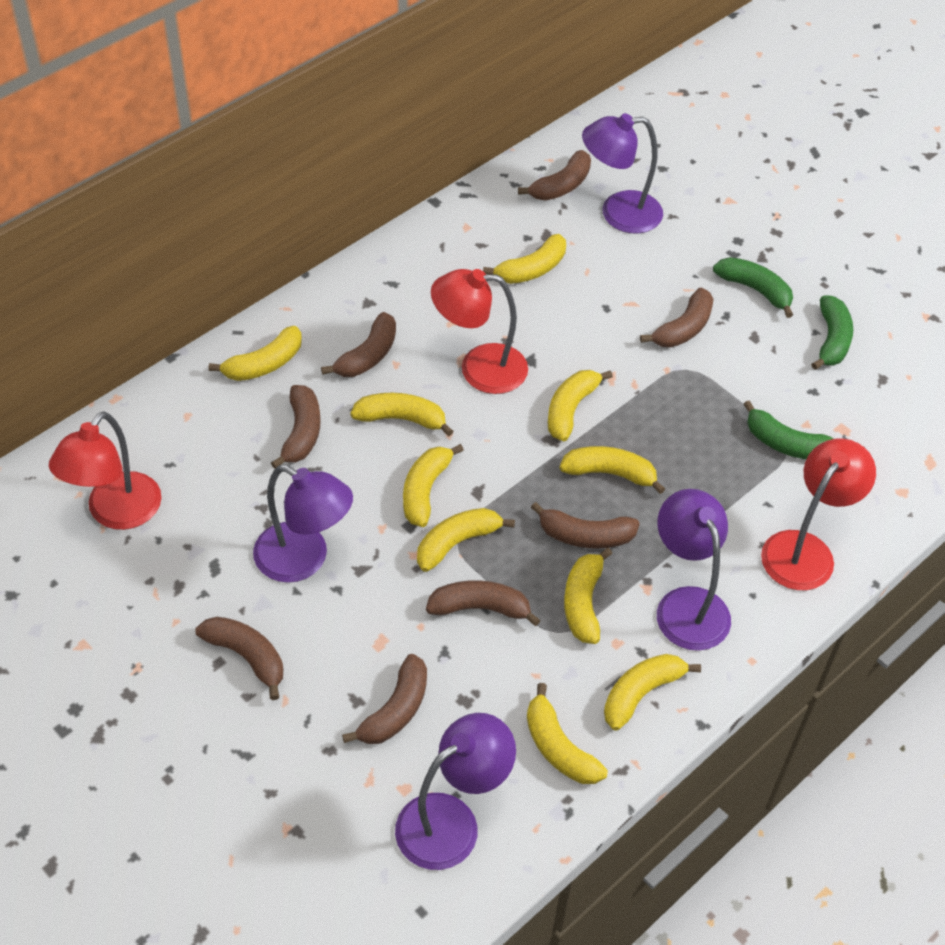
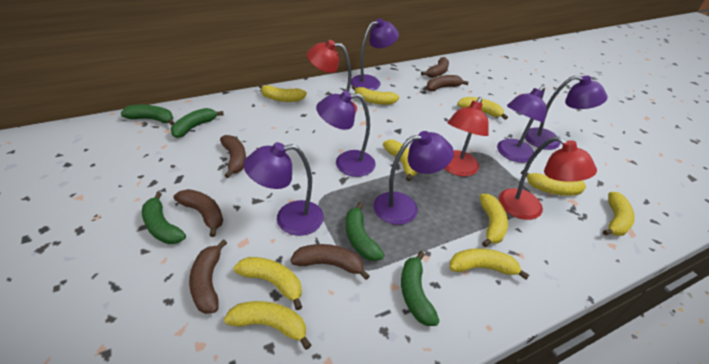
brown banana: [195,617,283,700] [271,385,321,469] [321,312,396,377] [342,654,427,744] [426,580,541,626] [518,150,591,201] [531,502,640,549] [640,288,713,348] = 8 -> [174,189,223,237] [189,239,227,314] [220,135,246,178] [290,244,370,280] [421,57,449,78] [426,75,469,91] = 6
green banana: [713,257,793,318] [743,400,834,459] [811,296,853,370] = 3 -> [121,105,174,125] [142,192,186,244] [171,108,224,138] [346,202,384,261] [401,251,440,326] = 5
purple lamp: [253,465,353,583] [395,713,516,870] [582,113,663,234] [657,489,731,651] = 4 -> [243,142,324,236] [316,91,375,177] [351,18,399,90] [373,131,454,225] [497,86,546,163] [525,75,608,150] = 6

